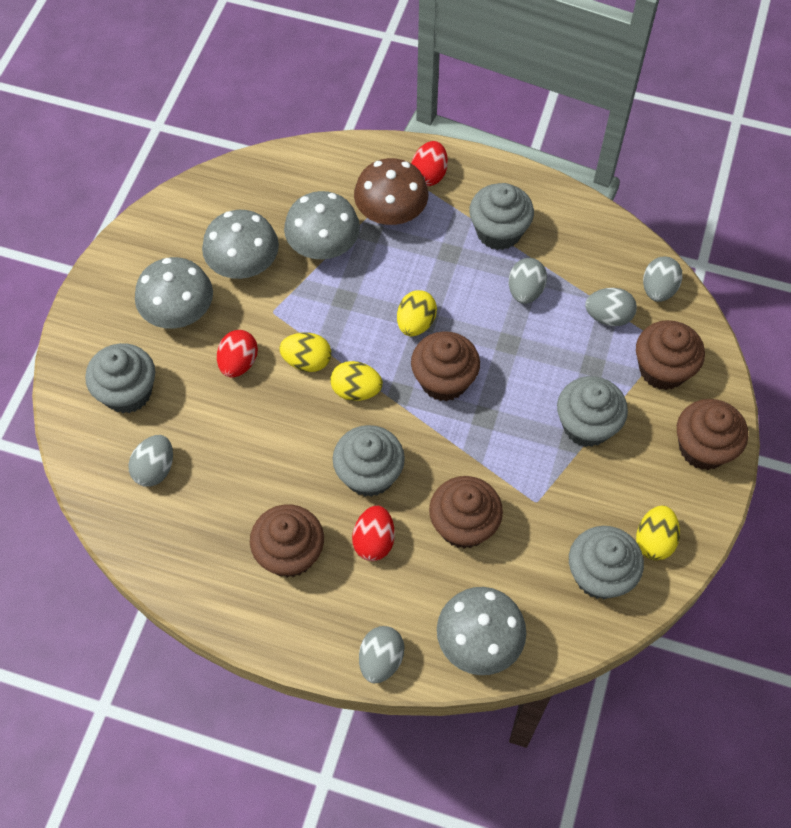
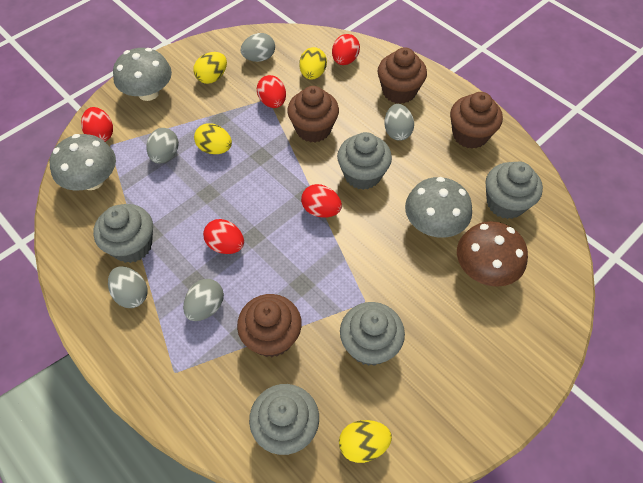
brown cupcake: [250,504,324,577] [411,331,480,401] [429,476,503,549] [636,320,705,390] [677,399,748,470] = 5 -> [237,294,302,357] [287,86,339,143] [378,47,427,104] [450,92,503,149] = 4
grey mushroom: [135,257,213,329] [202,210,279,279] [284,191,360,259] [437,587,526,675] = 4 -> [50,134,116,191] [113,48,172,101] [405,177,472,238] = 3
red egg: [217,330,258,378] [352,505,395,561] [411,141,448,186] = 3 -> [81,107,113,142] [203,219,244,254] [257,75,286,108] [301,184,342,218] [332,34,360,65] = 5

